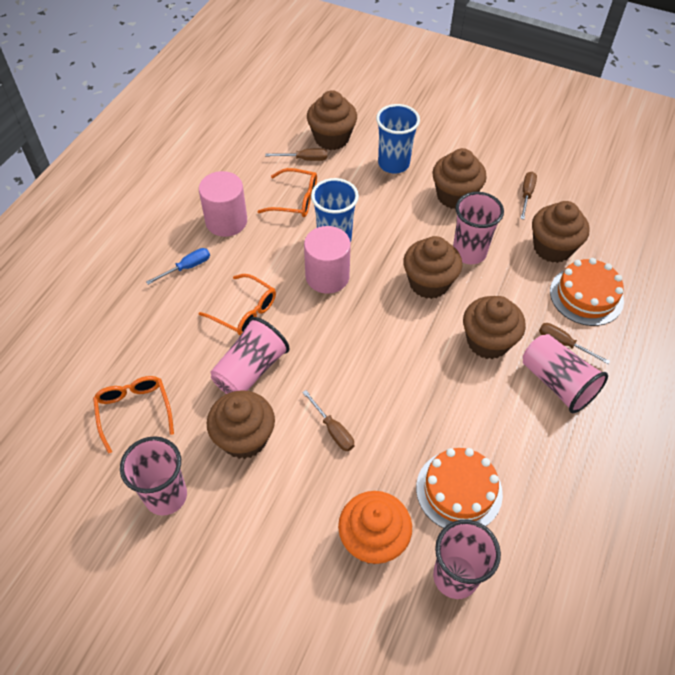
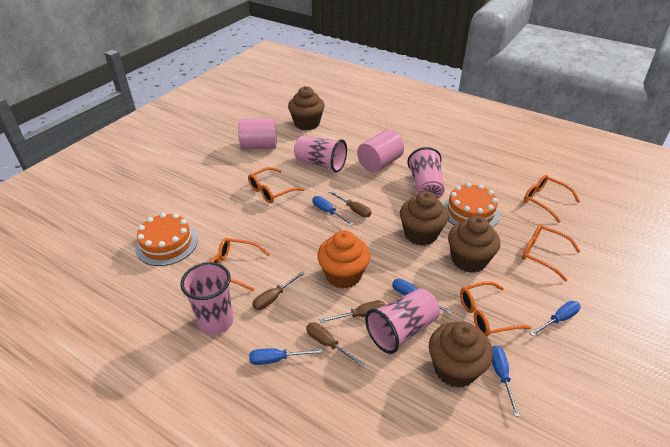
blue cup: [311,178,359,242] [376,104,420,174] = 2 -> none = 0
blue screwdriver: [146,248,210,285] = 1 -> [249,348,323,365] [313,196,354,225] [392,279,452,315] [492,346,520,417] [530,301,581,336] = 5
brown cupcake: [207,390,275,459] [307,90,357,150] [403,236,462,299] [432,148,487,209] [463,296,526,359] [532,201,589,263] = 6 -> [288,86,325,130] [400,191,449,246] [429,322,493,388] [448,216,500,273] = 4
orange glasses: [93,376,174,454] [199,274,276,335] [257,168,317,217] = 3 -> [210,238,270,291] [248,167,304,203] [460,281,531,337] [522,224,580,281] [524,175,580,223] = 5
pink cup: [120,436,187,516] [210,317,290,394] [433,520,501,599] [453,192,504,264] [523,334,608,413] = 5 -> [180,262,233,335] [294,136,347,173] [365,288,440,354] [407,147,445,199] = 4

